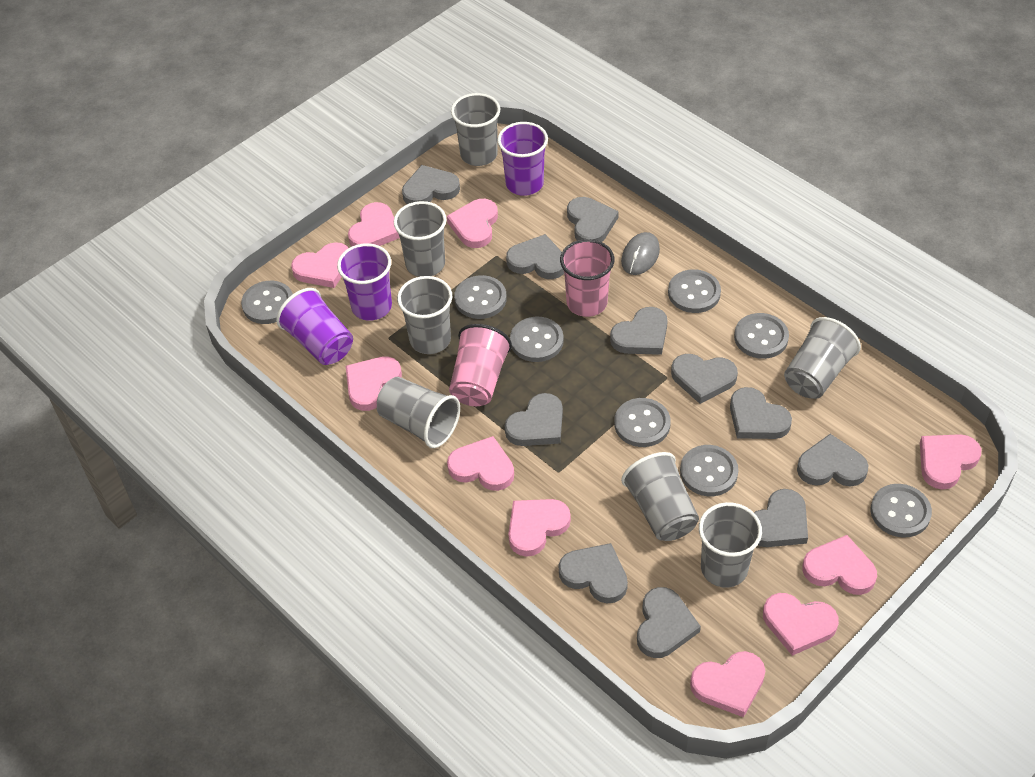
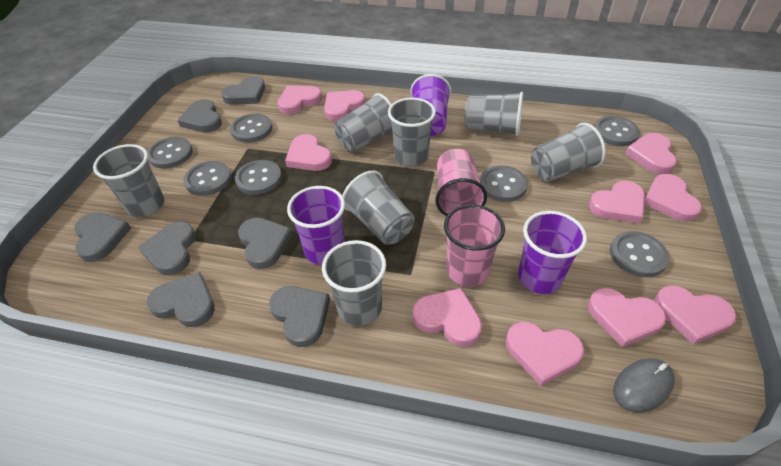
grey button: [241,281,293,324] [454,275,507,319] [510,317,564,362] [614,398,671,447] [668,269,721,313] [680,445,738,496] [734,313,789,359] [871,484,932,538] = 8 -> [147,137,193,169] [184,161,231,196] [230,113,272,143] [235,160,282,195] [480,165,528,202] [594,116,640,146] [610,231,669,277] = 7
grey heart: [402,165,460,204] [505,393,563,446] [506,234,564,279] [559,543,628,604] [567,197,619,242] [610,307,668,355] [637,587,701,658] [671,354,738,404] [730,387,792,439] [754,489,808,547] [797,434,869,487] = 11 -> [74,212,131,262] [138,221,196,275] [147,272,215,327] [177,99,222,132] [221,76,265,105] [238,218,293,269] [269,286,330,347] = 7

